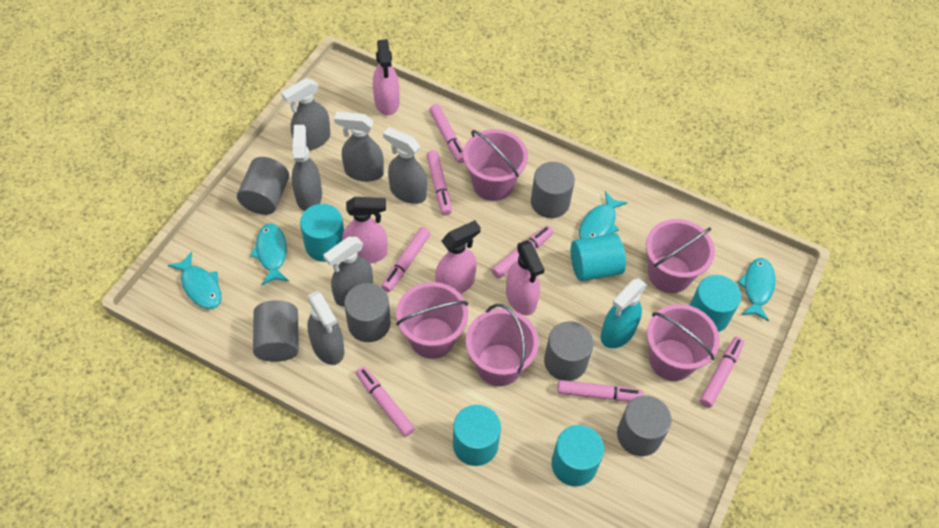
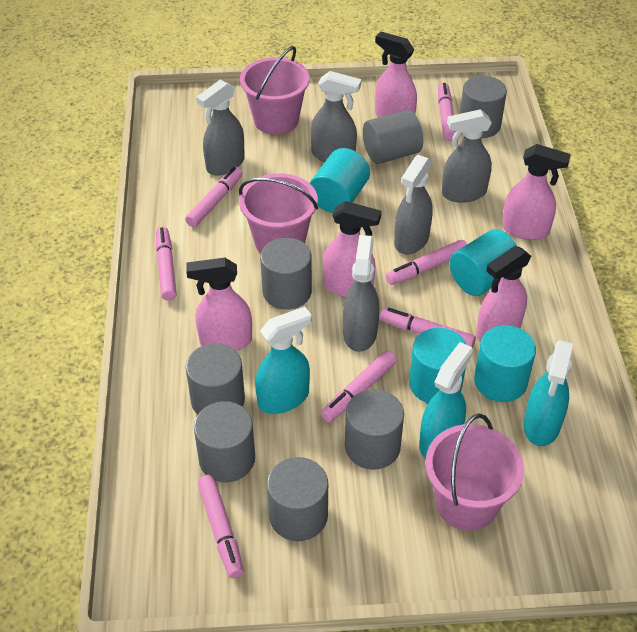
grey cylinder: [237,157,289,215] [253,300,299,362] [344,283,391,342] [531,162,575,218] [544,321,594,381] [617,396,672,456] = 6 -> [186,343,245,414] [194,401,255,482] [260,238,312,310] [267,457,328,541] [345,389,404,470] [363,110,423,164] [460,76,507,138] = 7
grey spray bottle: [281,78,331,151] [292,125,322,211] [307,291,344,365] [324,237,373,307] [334,112,384,182] [383,127,427,204] = 6 -> [196,80,245,176] [311,71,361,162] [343,235,379,352] [394,155,433,254] [442,109,492,203] = 5
pink bucket: [396,282,468,359] [463,129,528,201] [466,304,539,386] [646,219,715,293] [647,304,720,381] = 5 -> [239,173,318,254] [240,46,310,135] [425,413,524,531] = 3
pink spray bottle: [342,197,388,264] [373,39,399,115] [435,220,481,294] [506,240,545,315] = 4 -> [186,258,252,351] [323,201,381,297] [375,32,417,118] [476,246,531,342] [502,144,571,240] = 5
turquoise cylinder: [300,204,344,262] [453,405,501,466] [551,425,604,486] [571,233,626,281] [689,275,741,332] = 5 -> [310,148,370,213] [409,328,467,403] [449,229,517,296] [474,325,536,402] = 4
turquoise fish: [168,252,221,309] [250,224,289,285] [579,191,628,239] [737,258,775,321] = 4 -> none = 0
turquoise spray bottle: [601,278,647,348] = 1 -> [255,306,312,414] [419,342,473,458] [524,340,573,446] = 3

